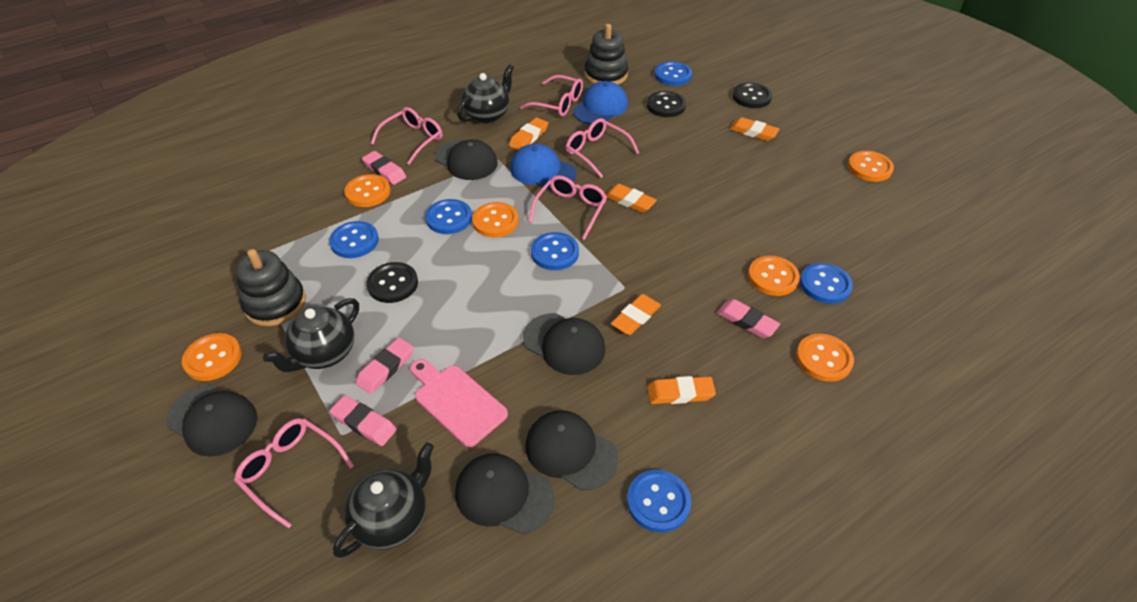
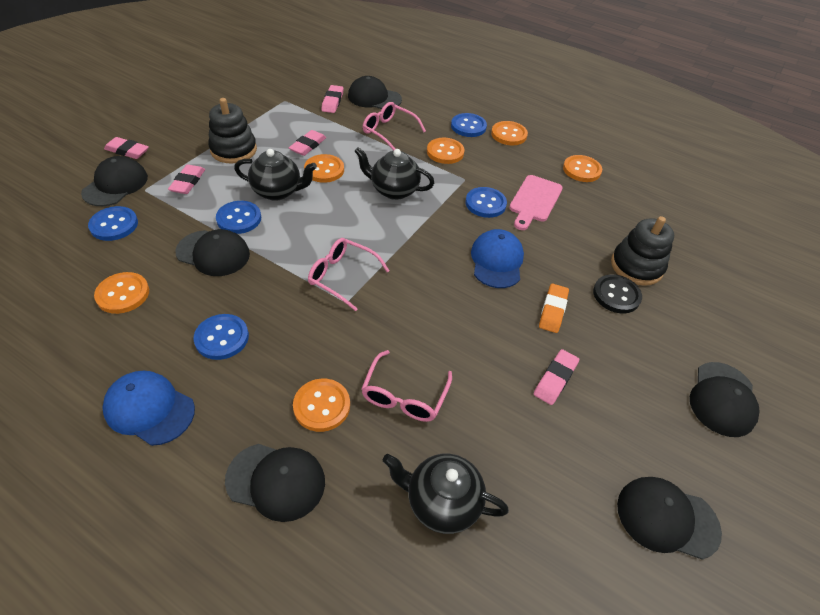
black button: [366,262,418,303] [647,91,686,117] [733,83,772,108] = 3 -> [593,274,642,313] = 1
black cap: [166,385,257,457] [435,139,498,180] [455,454,555,534] [523,313,606,375] [526,410,619,491] = 5 -> [81,156,148,206] [175,229,250,276] [225,444,325,522] [348,76,402,109] [617,477,722,560] [690,362,760,437] = 6
blue button: [329,221,379,258] [425,199,472,234] [531,232,579,270] [627,470,691,533] [655,62,692,86] [800,263,853,304] = 6 -> [88,206,138,241] [193,314,249,360] [216,201,261,234] [451,113,487,137] [466,187,507,218] = 5
orange eraser: [509,117,548,150] [605,184,657,213] [611,294,661,335] [647,376,716,404] [730,117,779,141] = 5 -> [539,284,569,333] = 1
pink eraser: [330,395,397,446] [356,338,414,394] [362,151,406,185] [717,299,780,338] = 4 -> [104,137,149,159] [168,164,205,194] [289,130,326,156] [321,85,344,113] [534,349,579,405] = 5
pink glasses: [234,418,354,528] [371,107,442,165] [520,75,583,116] [529,175,607,240] [566,118,639,178] = 5 -> [308,238,390,311] [361,350,452,422] [363,102,426,151] = 3

